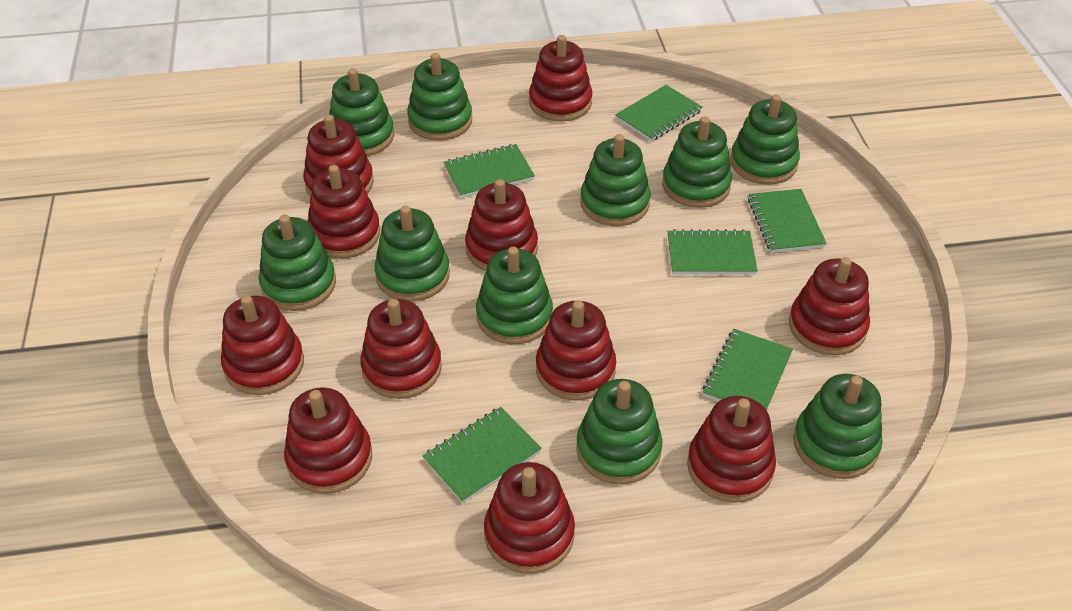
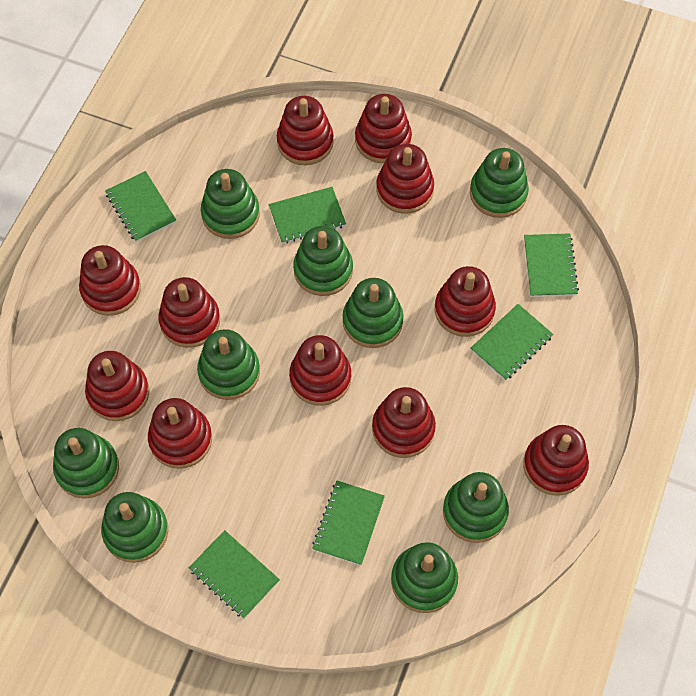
green stacking toy: [259,215,336,311] [329,68,394,156] [374,206,450,301] [407,53,472,140] [476,247,553,344] [576,379,663,484] [580,134,651,226] [662,116,732,208] [730,94,800,185] [793,374,883,479] = 10 -> [53,428,119,499] [101,492,168,563] [197,329,260,400] [201,169,260,239] [293,226,353,296] [343,278,403,348] [391,542,458,613] [443,472,509,543] [470,148,529,218] = 9

